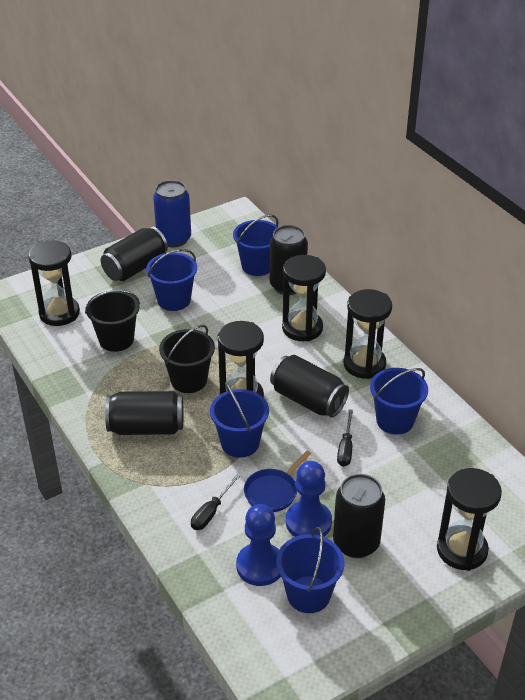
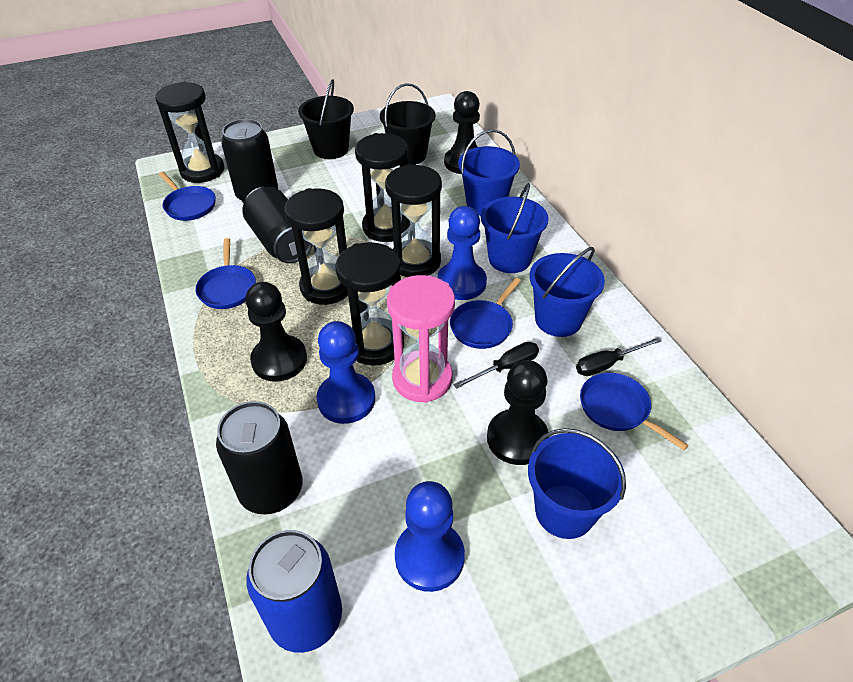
black can: [101,227,168,281] [105,391,184,435] [270,225,308,295] [270,355,349,417] [333,474,385,558] = 5 -> [216,401,303,514] [221,119,278,203] [242,187,313,263] = 3
black pawn: none = 0 -> [245,282,307,382] [444,91,480,174] [487,360,549,465] = 3
blue bucket: [146,249,197,311] [210,382,269,458] [233,214,278,276] [276,527,345,613] [370,368,428,435] = 5 -> [458,129,520,216] [481,183,548,273] [528,428,626,539] [529,247,605,337] = 4
blue pan: [244,451,311,512] = 1 -> [159,172,216,221] [195,238,256,309] [450,278,521,349] [580,373,689,450] = 4
blue pawn: [236,504,281,586] [286,461,332,537] = 2 -> [316,321,375,424] [395,481,465,592] [437,206,487,300] = 3
pink hourglass: none = 0 -> [387,275,455,403] = 1

